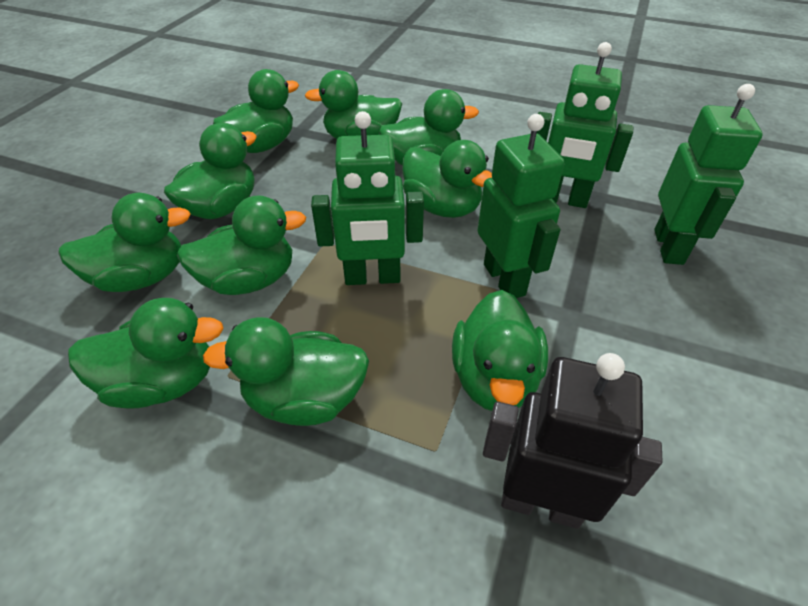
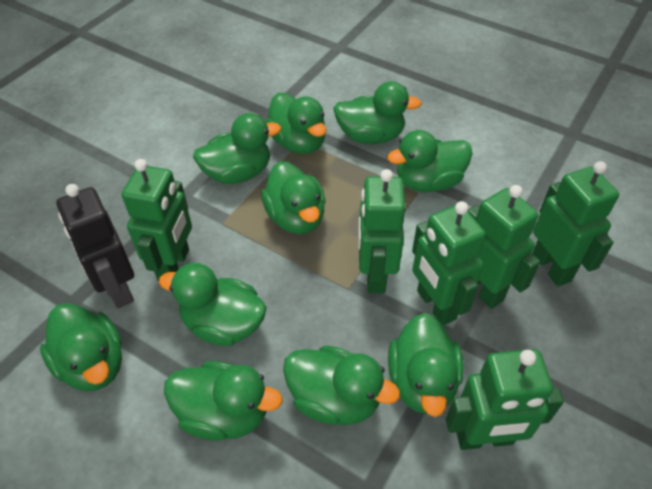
green robot: [311,111,424,285] [478,114,564,298] [537,42,633,208] [654,84,763,265] = 4 -> [122,159,192,281] [358,169,405,293] [412,201,486,325] [446,349,564,450] [468,185,540,309] [532,161,619,287] = 6

